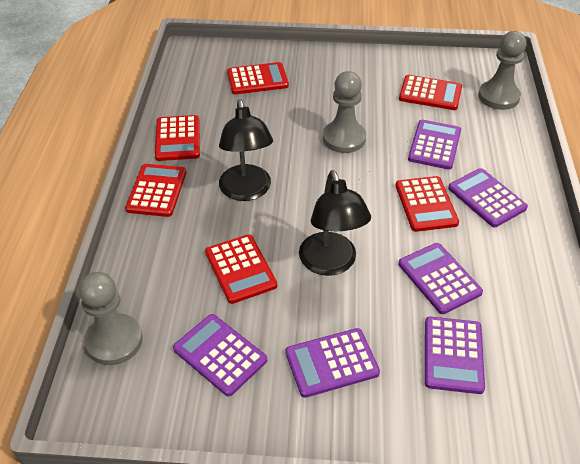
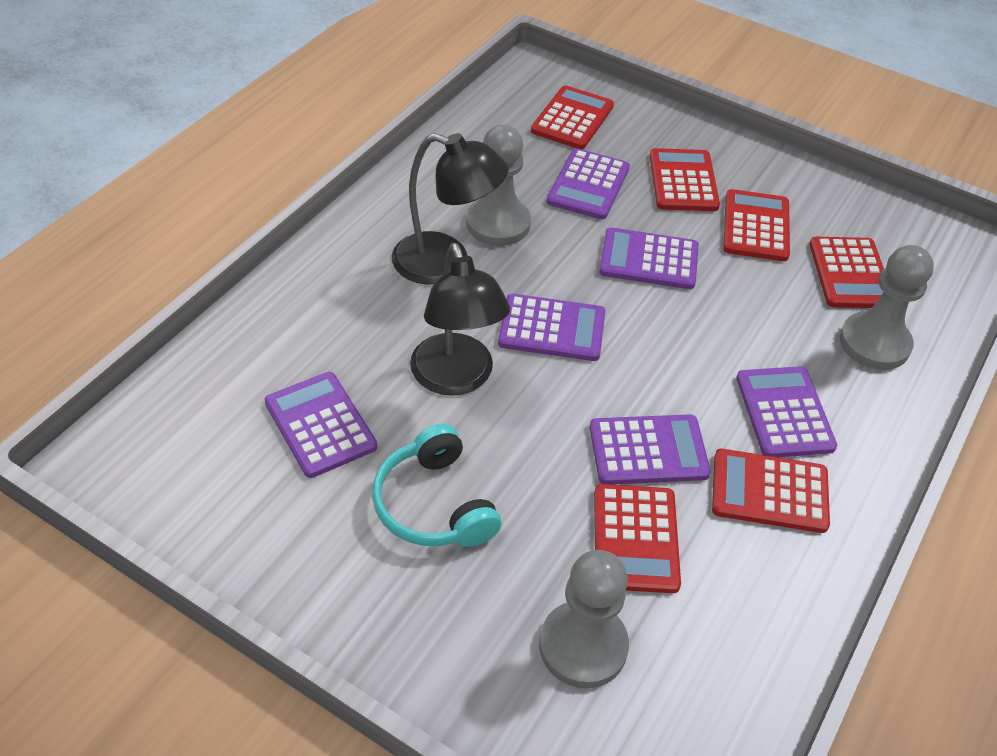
turquoise headphones: none = 0 -> [372,424,501,547] = 1

